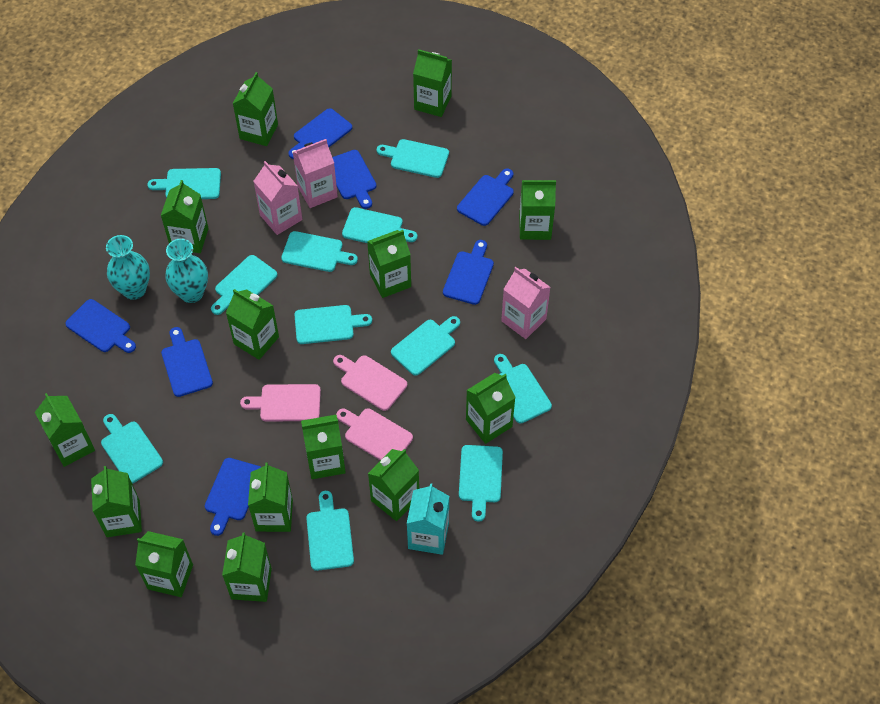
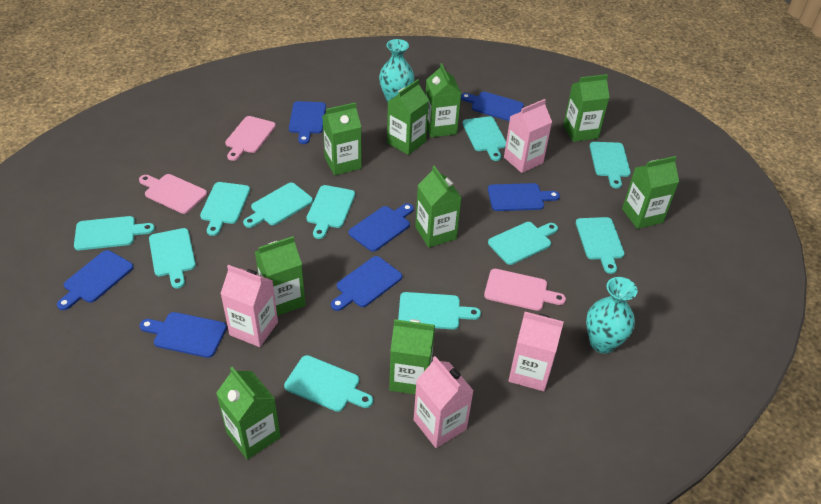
green carton: [35,393,95,467] [91,466,142,537] [135,531,193,597] [161,180,209,253] [222,532,272,602] [226,289,279,360] [233,72,278,146] [248,462,293,532] [301,415,346,479] [367,230,411,298] [368,449,419,521] [413,49,452,117] [466,373,516,444] [519,180,556,240] = 14 -> [216,367,281,460] [255,236,305,316] [322,102,362,175] [387,79,429,155] [389,319,435,394] [415,166,462,248] [425,63,461,137] [563,74,610,142] [622,156,679,229] = 9
pink carton: [253,161,302,235] [293,139,338,208] [501,267,551,339] = 3 -> [220,265,278,347] [414,356,474,448] [504,99,552,173] [508,312,564,391] = 4
turquoise carton: [407,483,449,555] = 1 -> none = 0

